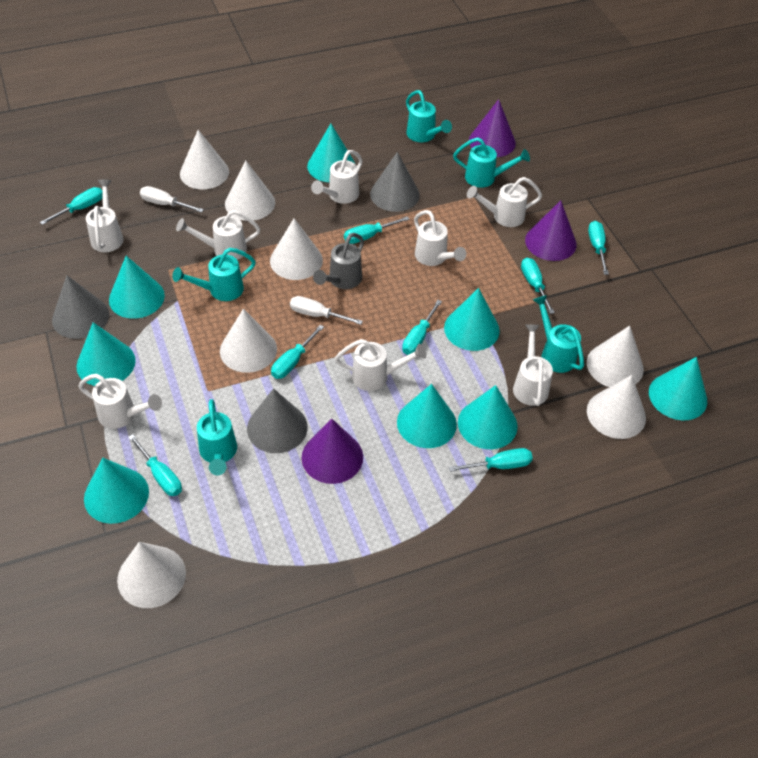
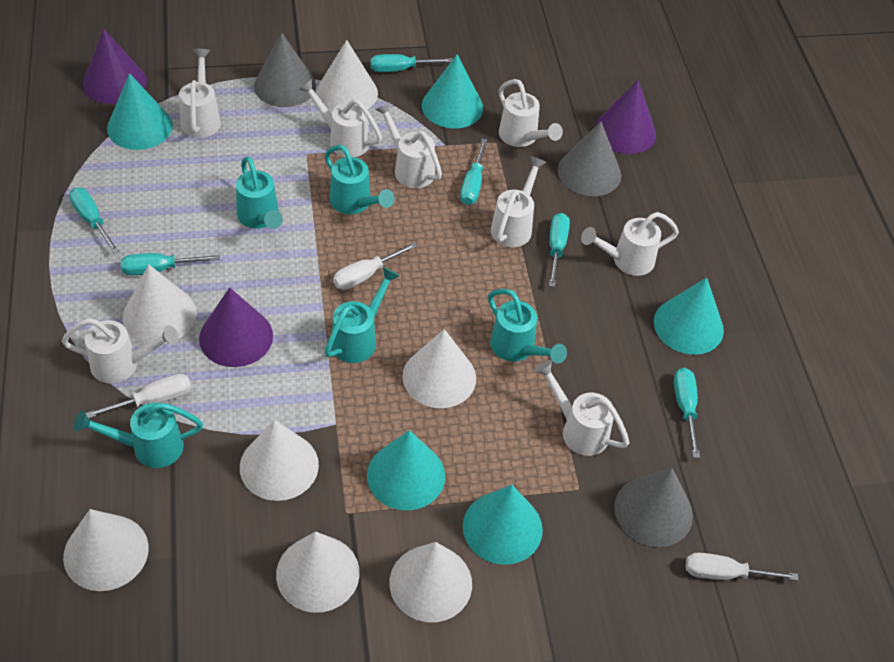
grey watering can: [313,233,364,289] = 1 -> none = 0
turquoise cone: [76,322,136,386] [84,458,149,524] [109,256,165,319] [307,124,355,182] [397,384,457,448] [444,288,500,351] [458,385,518,449] [649,357,707,420] = 8 -> [107,73,173,150] [367,430,445,510] [422,54,483,129] [463,485,543,565] [654,277,724,355] = 5
turquoise screwdriver: [40,187,103,225] [128,434,182,496] [271,325,324,379] [344,216,410,244] [402,300,442,355] [449,448,533,472] [521,258,555,314] [588,221,609,275] = 8 -> [69,188,119,253] [121,253,220,275] [370,54,453,72] [460,138,487,205] [549,213,570,287] [674,368,700,458] = 6
white screwdriver: [140,186,204,213] [290,296,363,325] = 2 -> [86,374,191,418] [333,242,417,290] [686,553,798,581] = 3

